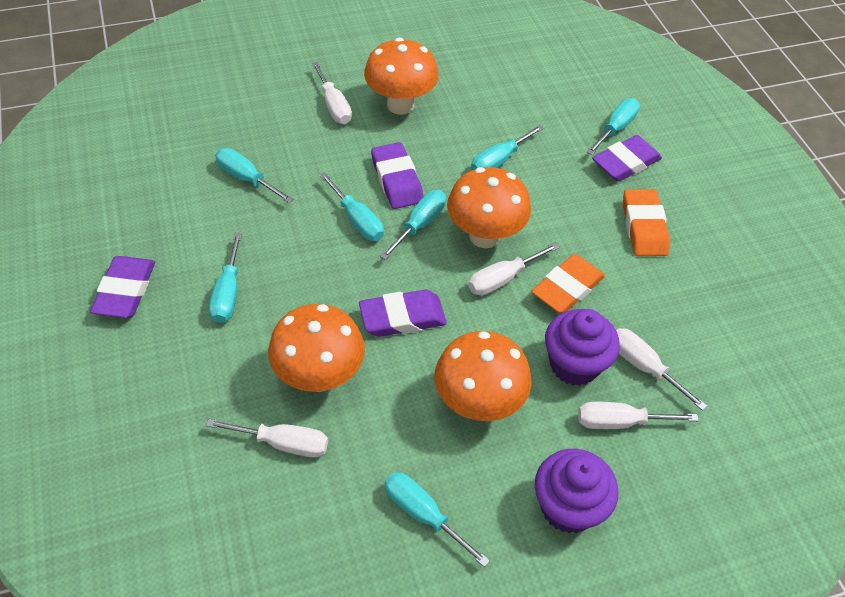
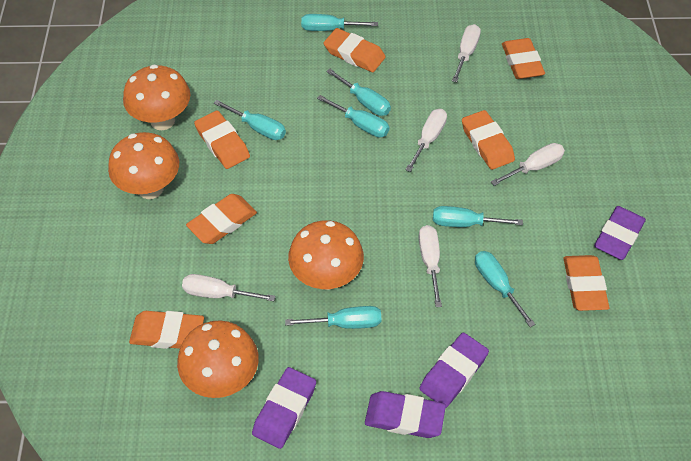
orange eraser: [531,254,605,313] [623,189,670,256] = 2 -> [129,311,204,349] [186,194,257,244] [194,111,250,169] [324,28,386,72] [462,110,515,170] [502,38,545,79] [563,255,609,311] = 7
purple cupcake: [535,449,618,534] [545,309,620,386] = 2 -> none = 0

